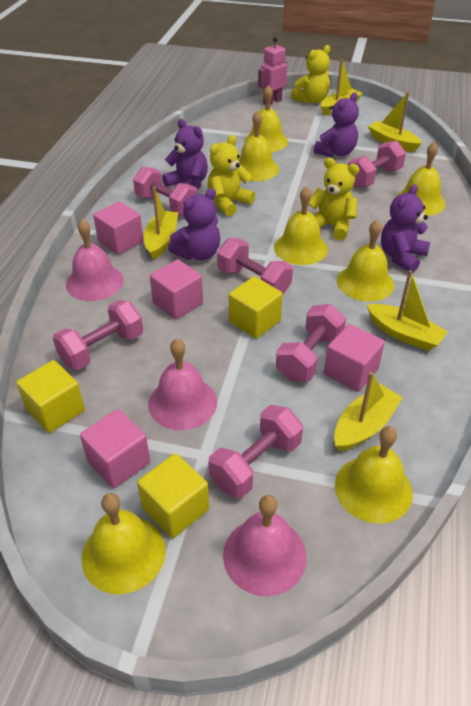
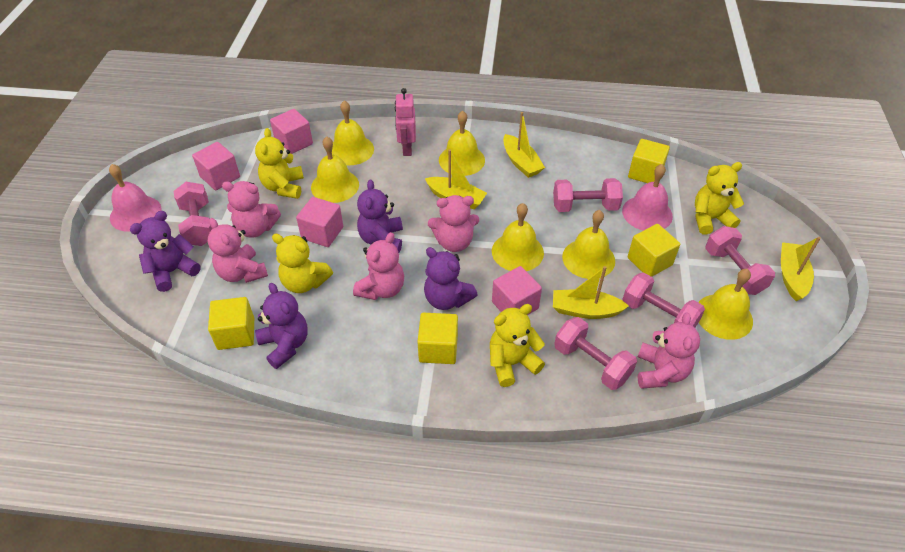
pink bell: [66,219,124,301] [148,339,217,430] [223,495,306,596] = 3 -> [109,164,161,232] [622,164,673,231] = 2
pink dumbbell: [53,300,143,370] [133,167,198,216] [209,405,303,498] [217,238,293,294] [276,304,346,381] [348,140,406,188] = 6 -> [174,182,213,246] [553,178,623,212] [554,317,637,390] [622,272,705,328] [705,226,775,295] = 5
pink teddy bear: none = 0 -> [208,218,268,283] [222,181,281,238] [353,232,404,300] [428,195,479,252] [637,313,700,389] = 5
yellow bell: [82,493,166,594] [239,111,279,181] [245,85,288,152] [274,186,328,265] [335,426,413,523] [337,220,394,302] [396,142,446,216] = 7 -> [311,136,359,203] [332,101,374,165] [439,110,485,176] [492,203,544,271] [562,210,615,279] [698,269,753,340] = 6
yellow boat: [143,187,178,260] [321,59,363,115] [334,372,403,451] [367,270,448,351] [368,92,422,152] = 5 -> [425,149,487,210] [503,112,545,178] [553,266,629,319] [781,237,821,301] = 4
yellow cube: [16,360,85,433] [137,453,209,539] [229,276,283,339] = 3 -> [208,297,254,350] [417,313,458,364] [627,224,680,277] [628,139,670,183] = 4
yellow teddy bear: [207,135,255,216] [291,45,330,103] [309,158,359,240] = 3 -> [255,128,304,199] [272,234,333,293] [490,304,545,387] [695,162,744,235] = 4

